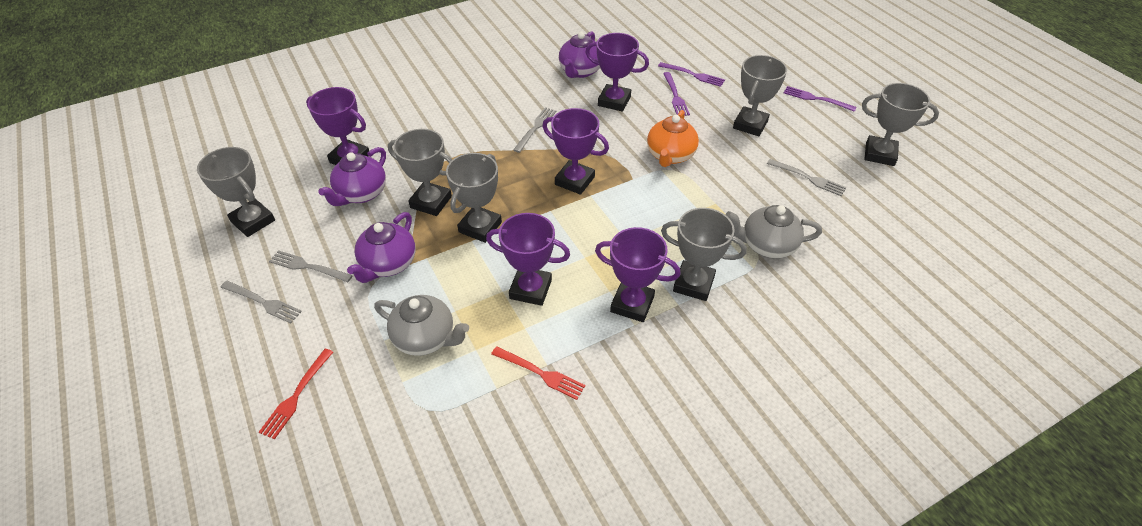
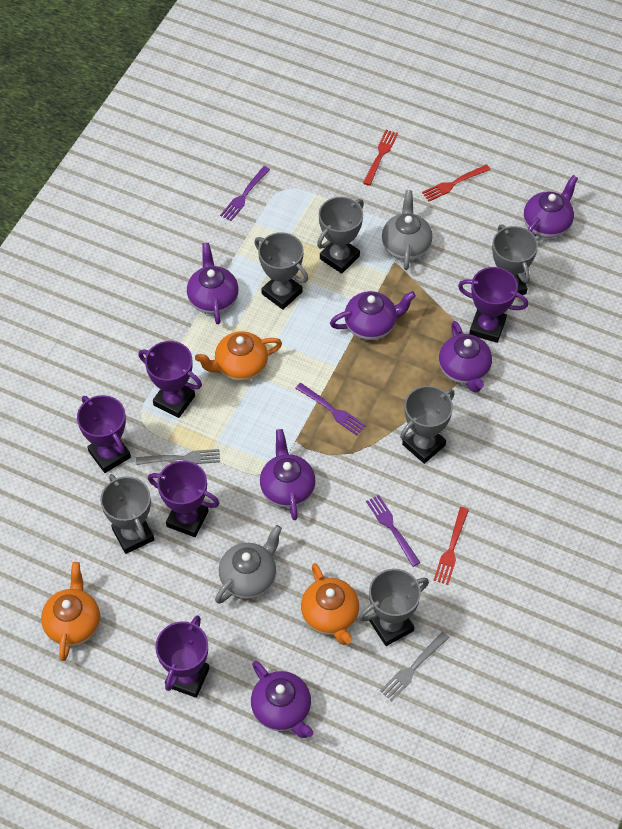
grey fork: [220,281,302,323] [269,250,353,282] [513,107,556,153] [767,159,846,196] = 4 -> [136,449,220,465] [380,631,449,701] = 2
orange teapot: [647,110,699,167] = 1 -> [41,562,100,661] [195,331,282,381] [301,563,359,645] = 3
purple teapot: [318,147,386,206] [347,212,416,283] [559,31,600,78] = 3 -> [187,243,239,324] [251,661,313,738] [260,429,316,520] [330,291,416,340] [439,321,492,393] [524,175,578,238] = 6
red fork: [259,349,333,439] [491,346,585,400] = 2 -> [363,130,398,186] [422,165,490,201] [434,507,469,585] = 3

